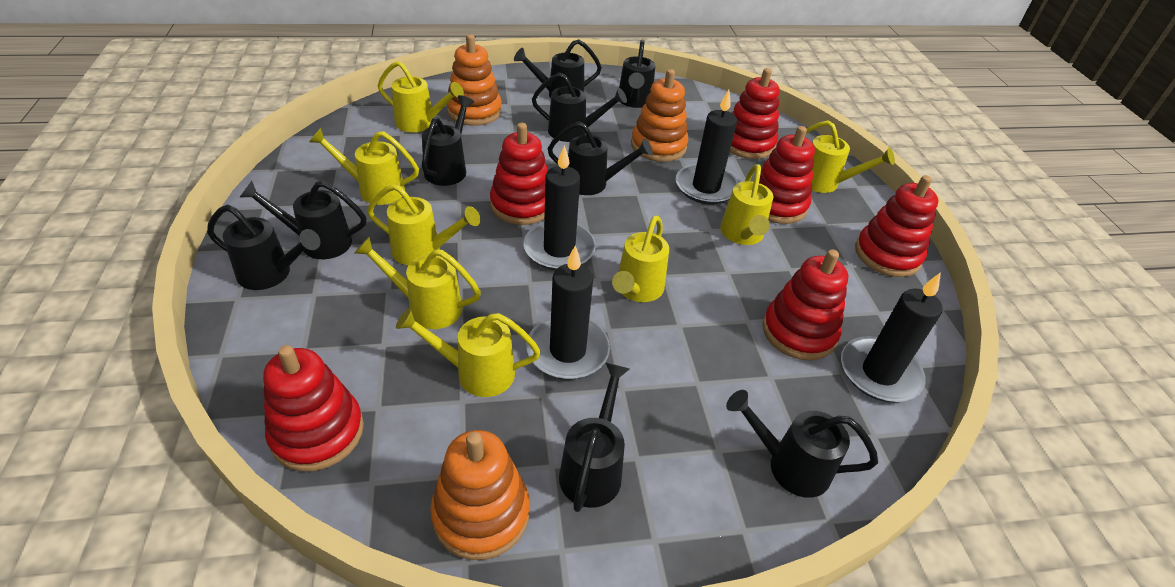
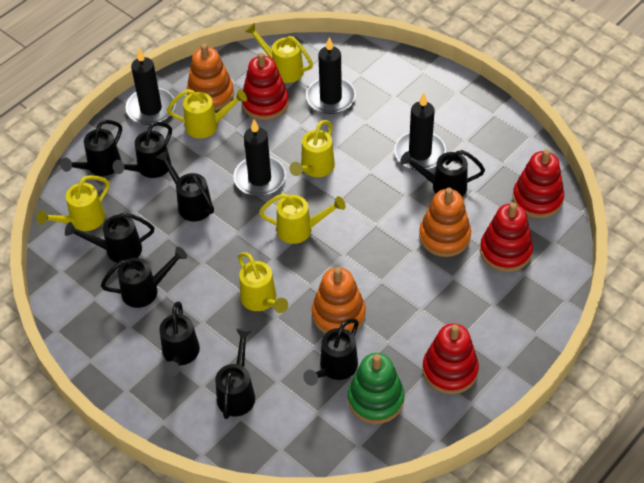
green stacking toy: none = 0 -> [348,353,404,424] = 1
red stacking toy: [263,345,364,472] [490,123,548,225] [730,68,780,159] [753,126,815,224] [762,249,848,360] [855,175,939,277] = 6 -> [242,53,289,120] [422,323,479,394] [480,202,533,272] [513,149,564,218] = 4
yellow watering can: [309,128,419,205] [355,237,481,329] [367,184,480,265] [378,61,464,132] [396,308,541,397] [612,215,669,302] [720,164,773,245] [806,120,895,193] = 8 -> [36,175,110,231] [167,89,247,138] [238,252,288,313] [245,23,313,83] [259,193,346,244] [289,120,335,177] = 6

